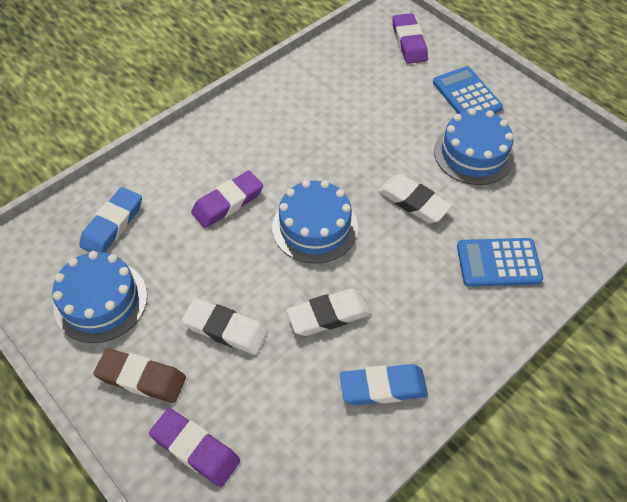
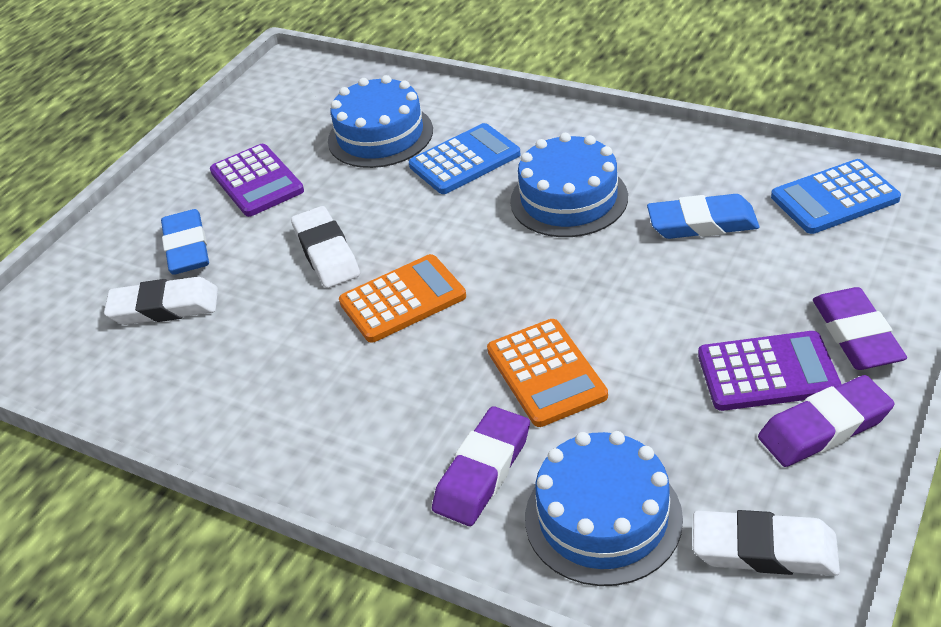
brown eraser: [93,348,186,403] = 1 -> none = 0
orange calculator: none = 0 -> [339,254,466,343] [487,319,608,427] = 2
purple calculator: none = 0 -> [210,144,304,217] [698,331,842,411] = 2

